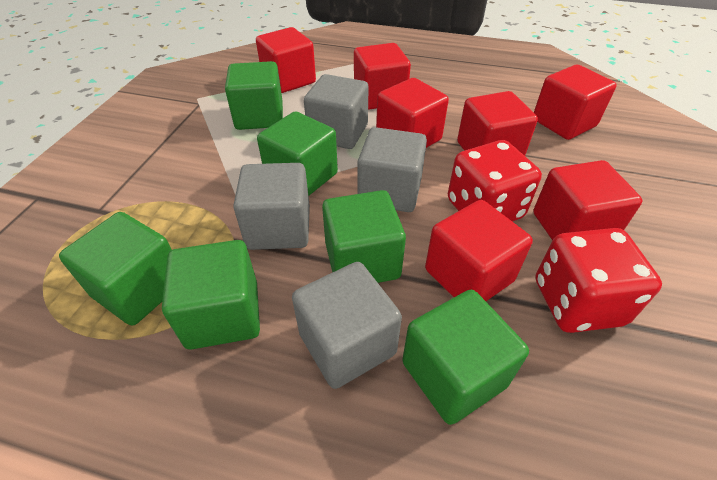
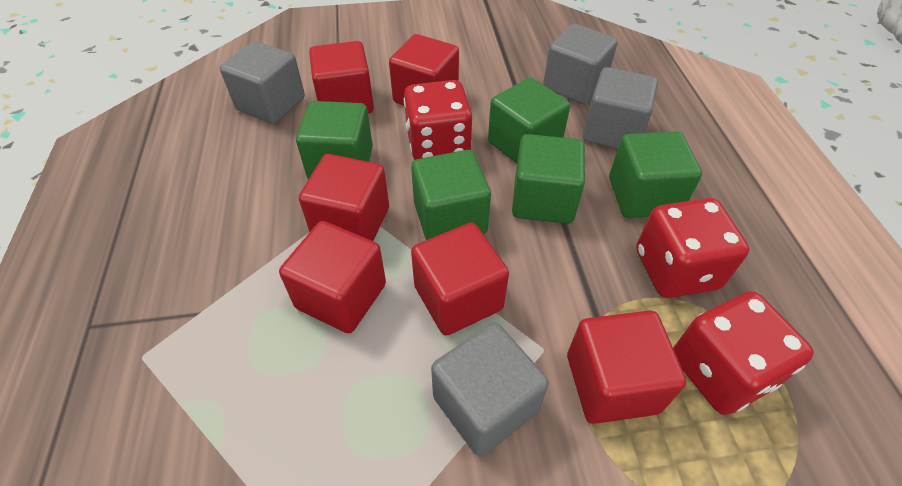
green cube: [59,212,172,326] [162,240,260,350] [225,61,283,130] [257,111,338,196] [322,190,406,283] [402,290,529,425] = 6 -> [296,101,373,179] [411,150,491,240] [488,78,570,163] [512,134,585,224] [609,131,702,218] = 5
red cube: [256,27,316,93] [354,43,411,110] [376,78,449,148] [425,200,533,301] [457,91,538,156] [533,160,642,240] [534,64,616,140] = 7 -> [279,221,386,333] [299,154,389,241] [309,41,374,113] [389,34,459,105] [411,223,509,335] [567,310,686,424] = 6
red dice: [448,140,542,222] [535,228,662,333] = 2 -> [404,80,472,160] [636,198,749,298] [673,291,814,415] = 3

